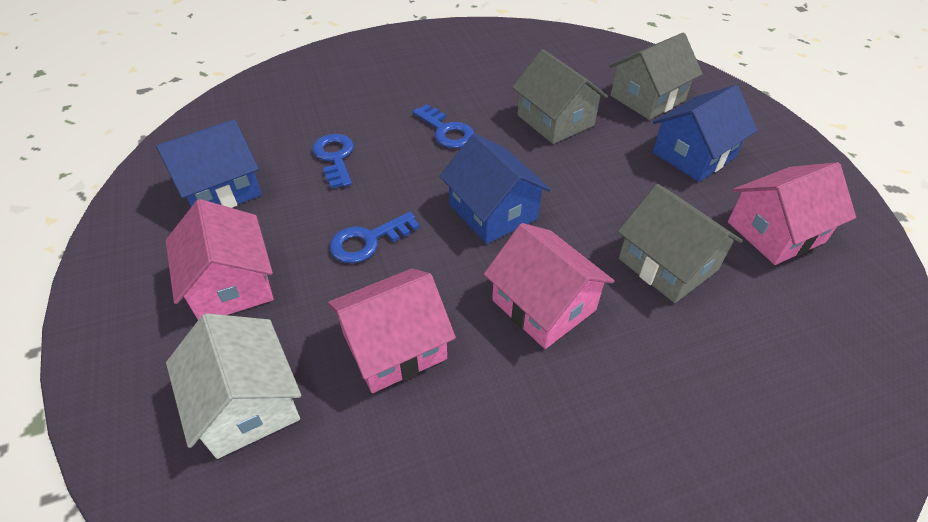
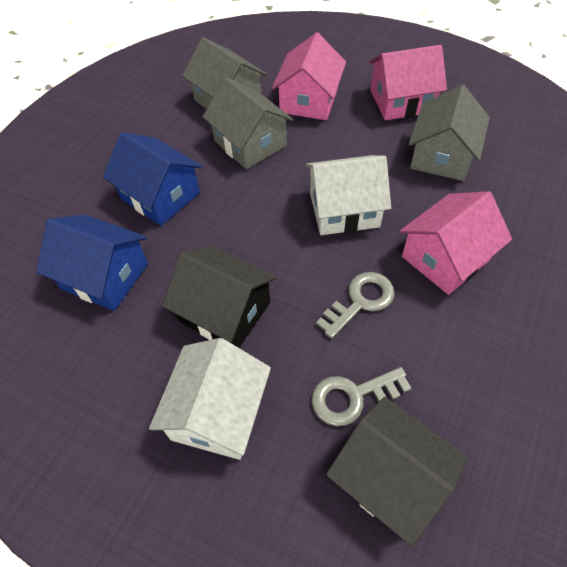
black house: none = 0 -> [162,246,277,348] [326,397,468,546] = 2
blue house: [156,119,262,208] [440,133,551,244] [653,85,758,182] = 3 -> [36,214,148,311] [103,132,202,226] = 2
blue key: [312,134,354,189] [329,212,420,263] [413,104,474,148] = 3 -> none = 0
grey key: none = 0 -> [311,367,412,427] [316,272,395,339] = 2
pink house: [166,199,274,320] [328,268,456,393] [484,223,614,349] [728,162,856,265] = 4 -> [272,32,346,120] [369,45,447,120] [399,191,512,295] = 3
white house: [166,313,301,459] = 1 -> [149,338,271,460] [306,155,391,235] = 2

